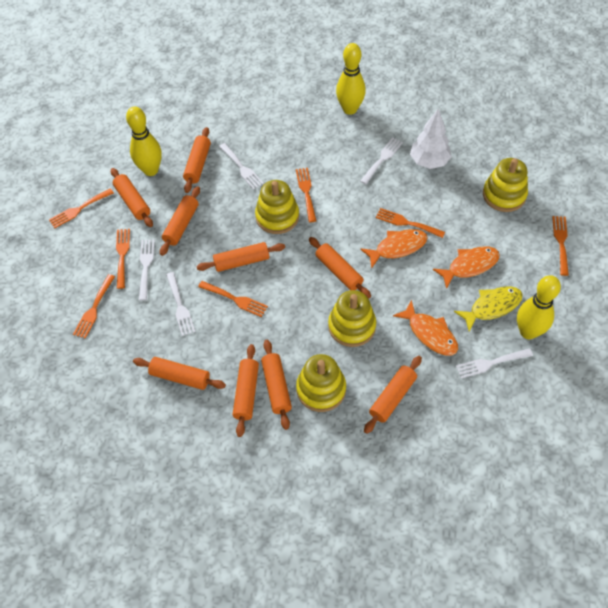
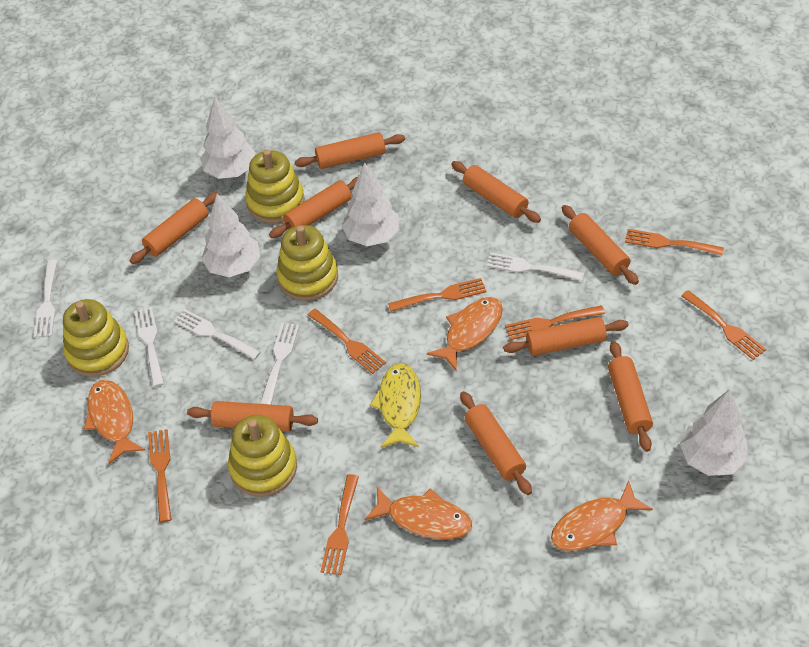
orange fish: [360,229,428,269] [393,300,458,356] [433,247,500,289] = 3 -> [84,380,145,464] [364,487,472,539] [427,297,503,371] [551,480,653,551] = 4
white tree: [410,108,452,169] = 1 -> [200,97,256,179] [201,194,260,277] [341,162,399,246] [680,390,748,476] = 4
yellow bowling pin: [126,107,162,176] [336,43,366,115] [517,275,561,339] = 3 -> none = 0

